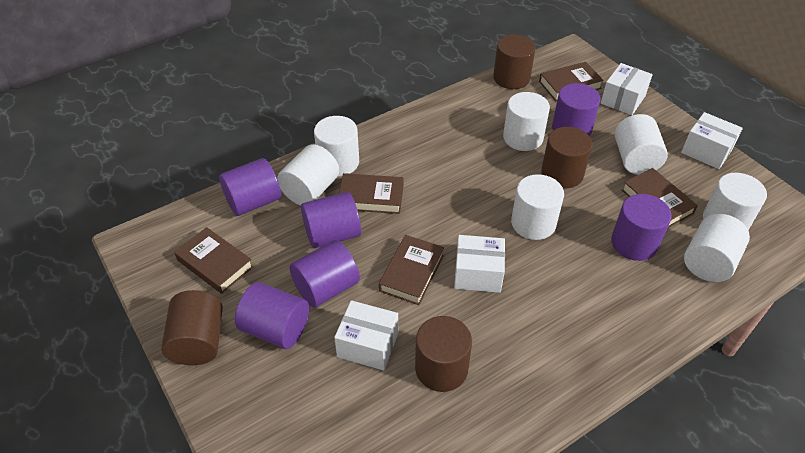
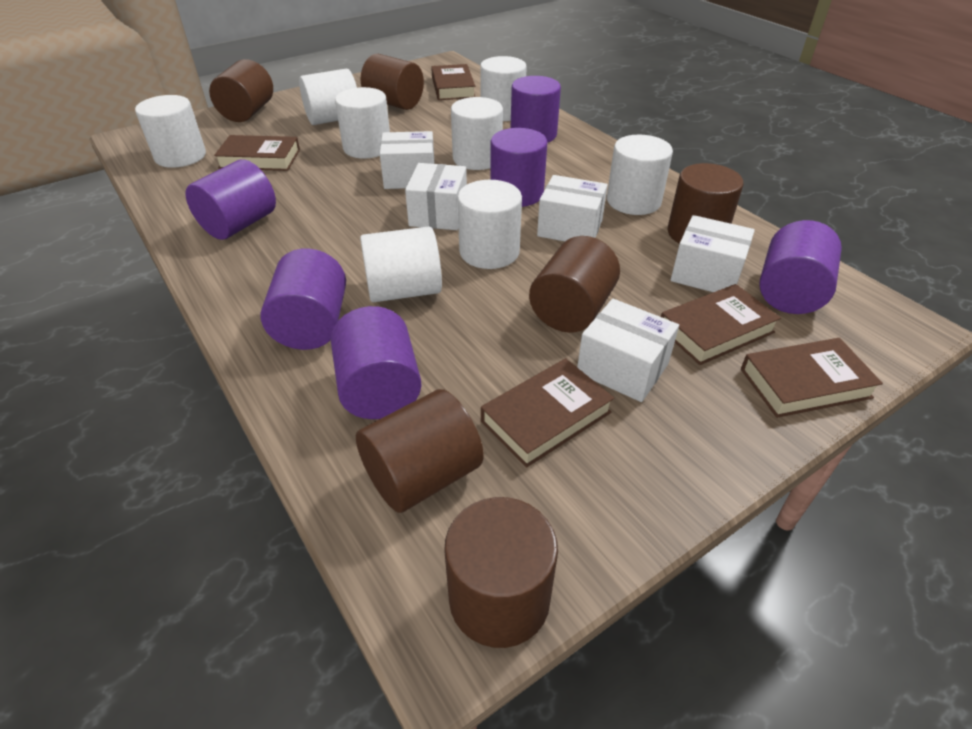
brown cylinder: [161,290,223,365] [415,316,472,392] [493,35,536,89] [541,127,592,188] = 4 -> [209,59,273,122] [356,389,484,513] [361,54,424,110] [444,497,558,648] [529,236,620,333] [668,163,744,244] = 6
white box: [334,300,398,371] [454,235,505,293] [601,63,653,115] [681,112,743,169] = 4 -> [380,131,435,189] [405,163,467,230] [537,175,608,241] [577,299,679,402] [671,215,755,292] = 5
white cylinder: [277,144,339,205] [314,116,359,177] [503,92,550,151] [511,174,564,240] [615,114,668,175] [684,214,750,282] [703,173,767,230] = 7 -> [135,95,206,168] [299,69,357,125] [335,87,390,159] [360,226,442,302] [451,97,503,170] [457,180,522,269] [480,56,527,121] [607,134,673,215] = 8

